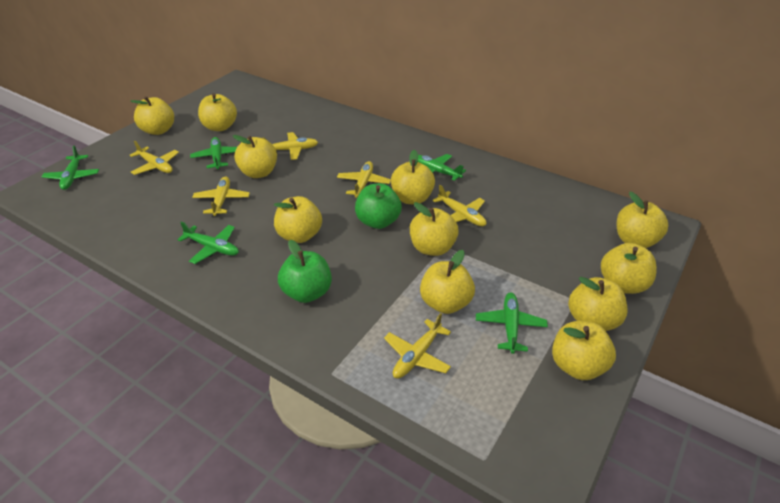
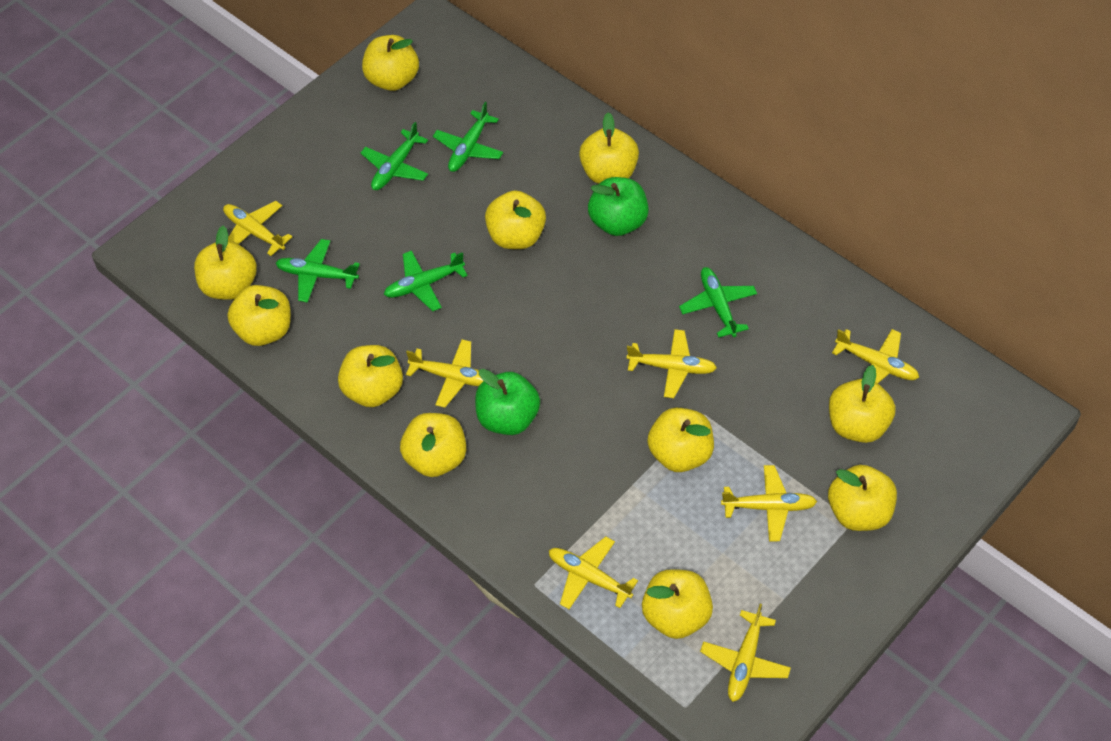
yellow plane: [130,141,179,175] [192,176,250,216] [263,132,318,160] [337,161,391,198] [384,313,451,379] [432,185,486,226] = 6 -> [223,201,292,256] [406,339,483,408] [549,536,638,609] [627,329,717,398] [700,604,791,702] [721,465,817,541] [832,329,919,383] = 7

